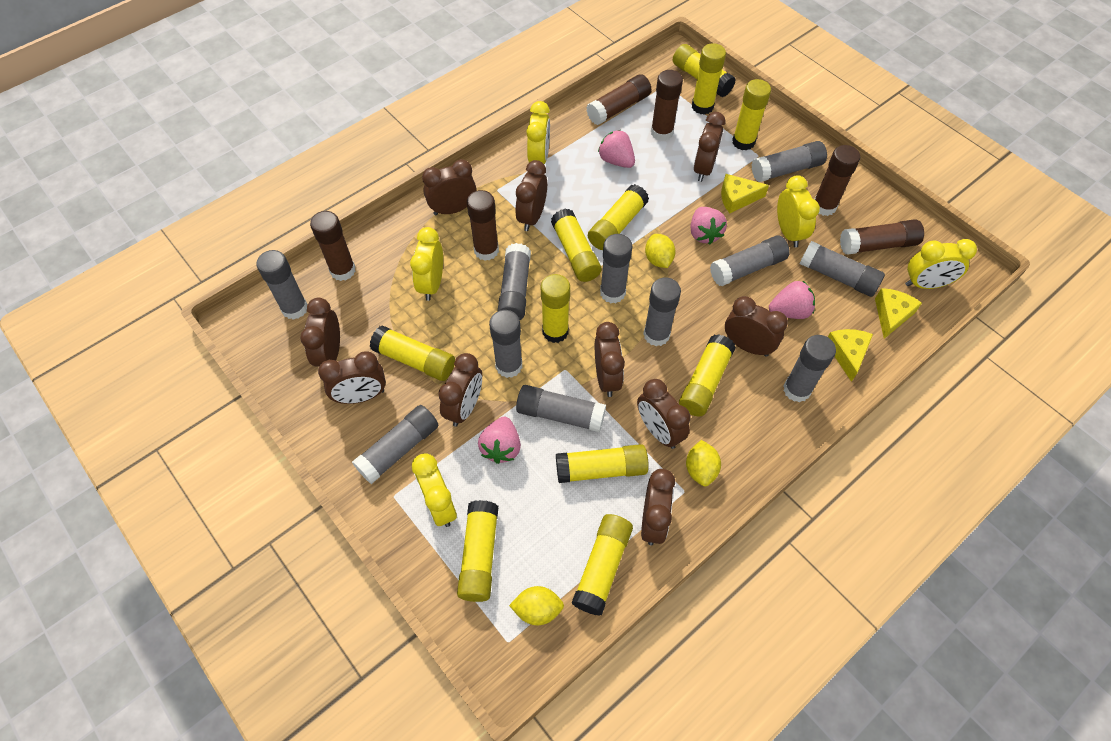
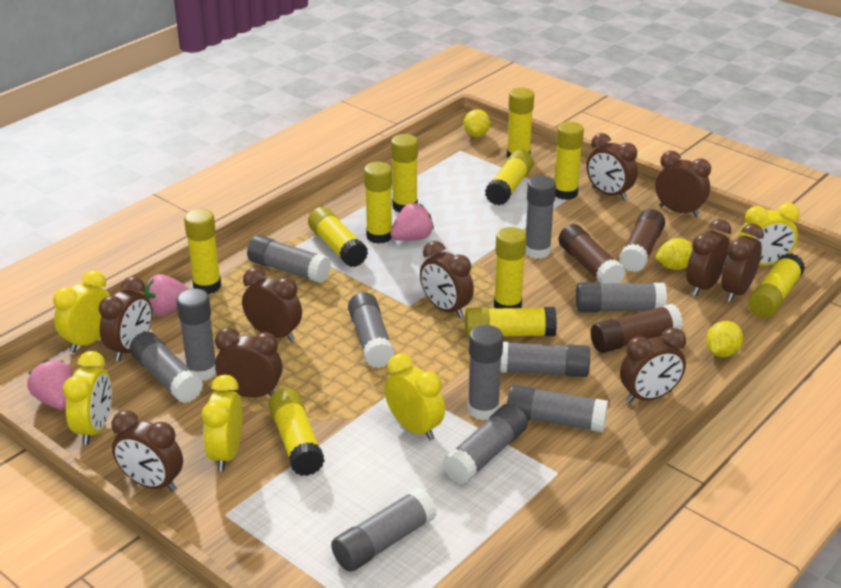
brown glue stick: [310,211,356,281] [467,190,499,261] [586,74,651,125] [651,70,683,141] [814,145,860,216] [840,219,924,255] = 6 -> [558,224,625,284] [591,304,683,353] [619,209,665,272] = 3
pink strawberry: [478,417,521,464] [598,130,635,168] [690,207,727,245] [769,281,815,319] = 4 -> [27,360,74,410] [144,274,190,316] [390,203,434,241] = 3
yellow cheese: [721,174,769,213] [828,329,873,382] [875,288,922,339] = 3 -> none = 0

